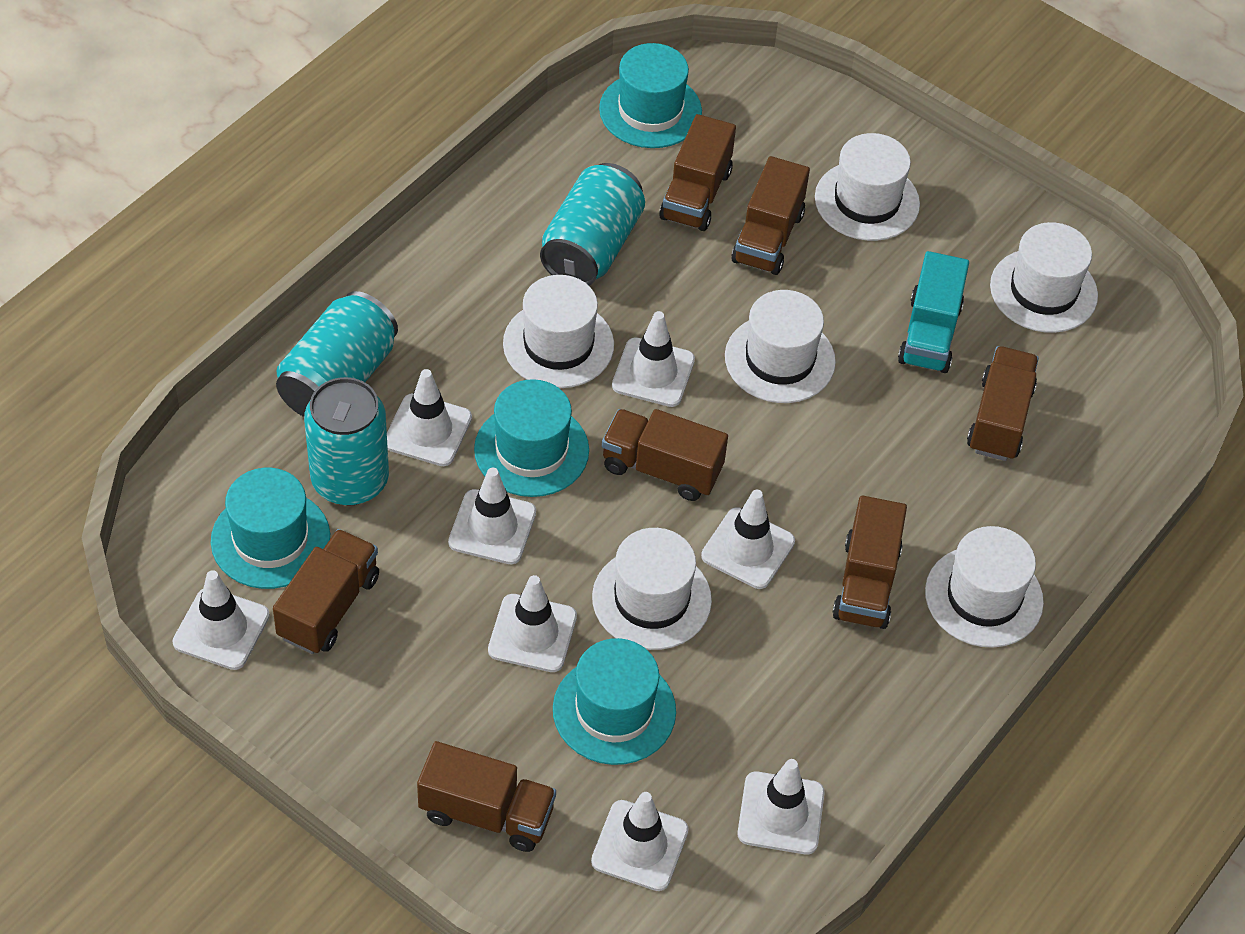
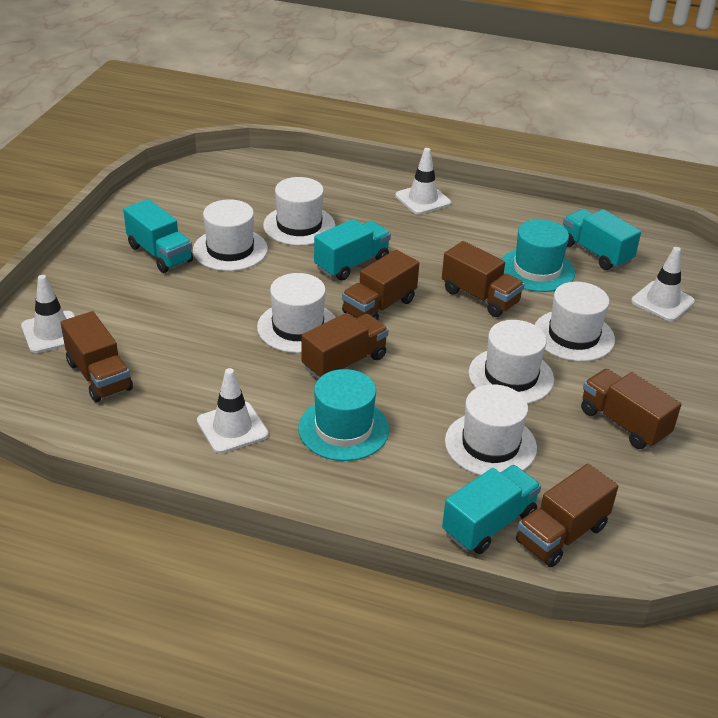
brown truck: [273,529,379,654] [417,741,556,852] [602,409,728,501] [659,114,736,231] [731,156,810,275] [833,495,907,629] [967,346,1039,461] = 7 -> [61,311,133,402] [302,313,389,379] [342,250,419,320] [442,241,525,317] [516,464,618,567] [581,369,681,449] = 6
turquoise can: [276,291,398,417] [304,377,389,505] [540,163,645,286] = 3 -> none = 0
turquoise hat: [211,468,330,589] [474,379,589,497] [553,638,676,765] [599,43,702,148] = 4 -> [298,369,389,461] [502,219,575,292] = 2
turquoise truck: [898,251,969,373] = 1 -> [123,199,193,273] [314,219,391,281] [442,465,541,554] [563,209,641,270] = 4
white traffic cone: [173,570,270,670] [387,369,472,466] [448,468,536,564] [488,575,577,672] [591,792,689,891] [612,311,695,407] [701,490,795,589] [737,759,825,854] = 8 -> [21,275,75,353] [197,368,268,454] [395,148,451,215] [631,247,695,322] = 4

